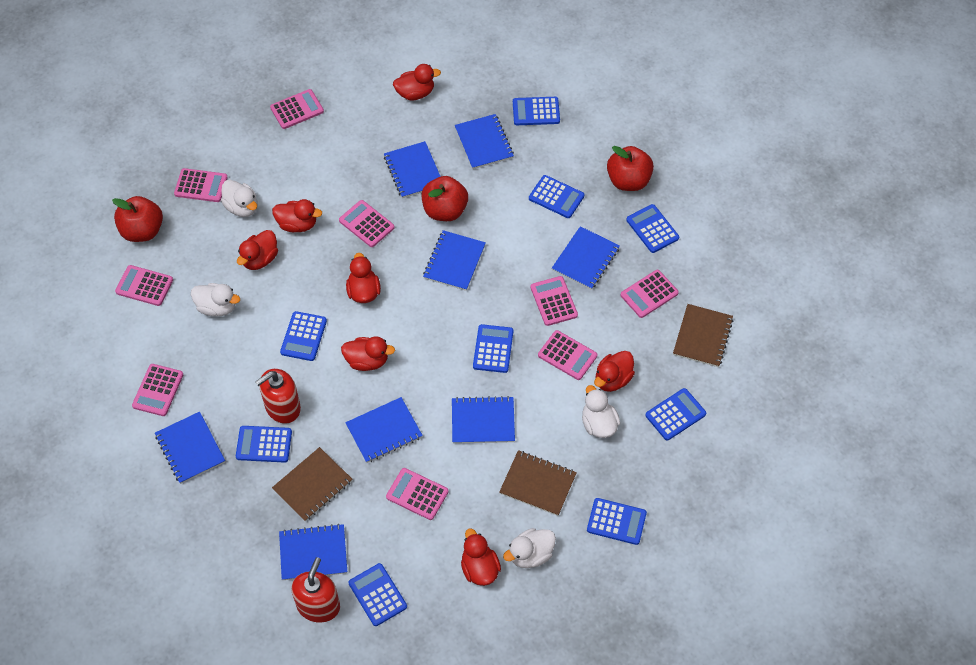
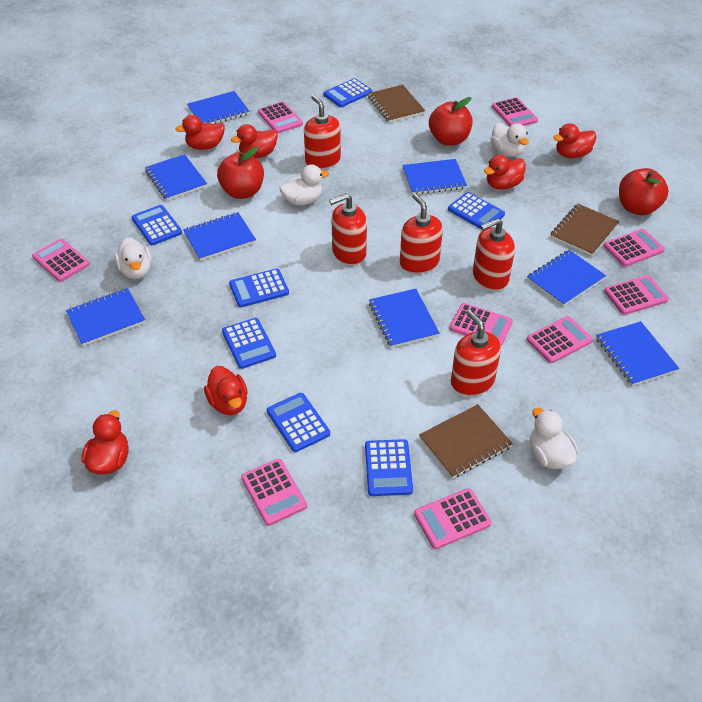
blue calculator: [236,426,292,463] [280,311,327,361] [348,563,407,626] [473,324,513,373] [513,97,560,125] [529,175,584,218] [587,498,647,545] [626,204,679,253] [645,388,706,441] = 9 -> [132,205,182,246] [222,318,276,369] [229,268,289,307] [267,393,330,452] [324,78,372,107] [365,439,413,496] [448,192,505,229] = 7
red duck: [237,230,278,270] [272,199,322,232] [341,336,395,371] [346,253,381,303] [393,64,441,101] [461,529,501,586] [594,351,635,392] = 7 -> [81,410,129,475] [175,115,225,150] [204,366,248,415] [231,124,278,158] [484,155,526,190] [553,123,596,158] = 6
red soap dispenser: [255,369,301,424] [291,557,340,622] = 2 -> [304,95,341,169] [329,193,367,265] [400,193,443,274] [451,310,501,396] [473,218,515,290] = 5

